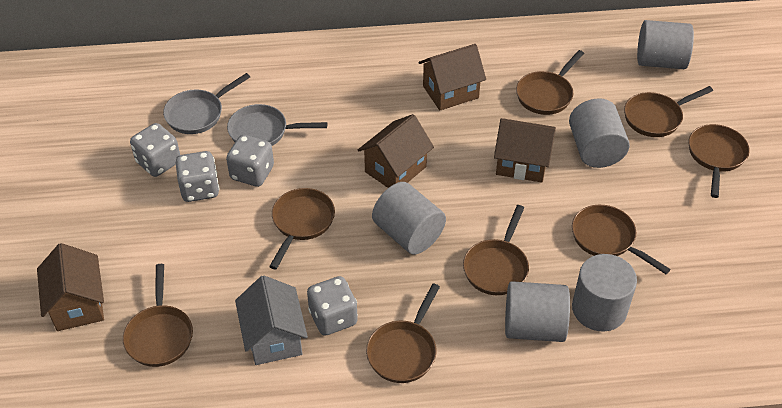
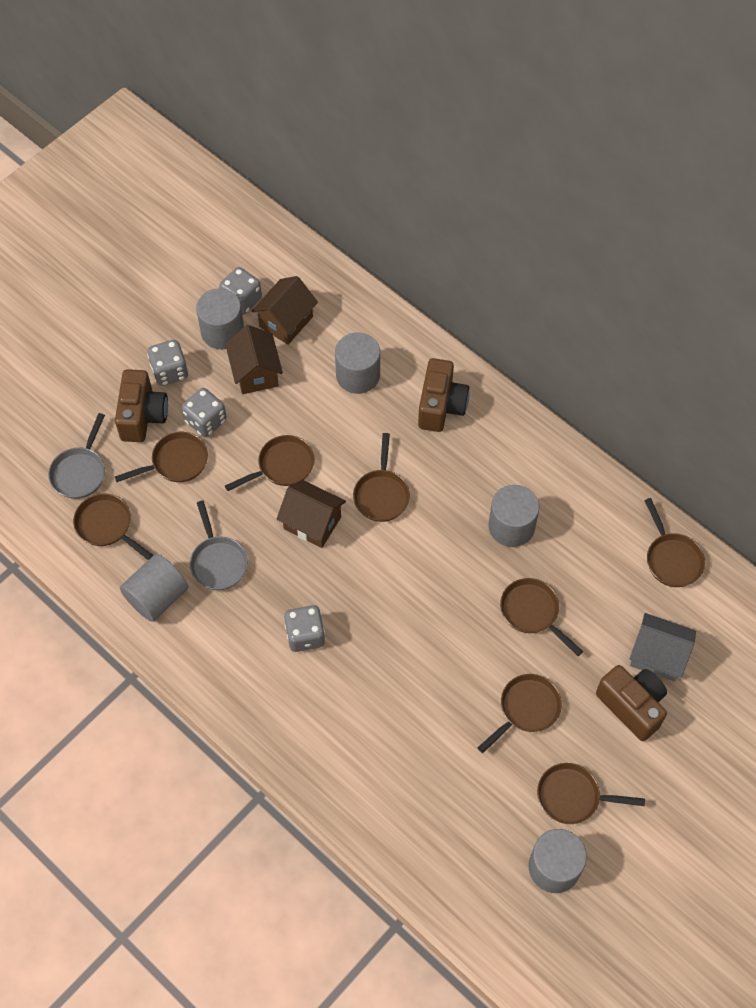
brown camera: none = 0 -> [115,369,168,442] [418,358,470,432] [596,665,667,741] = 3
brown house: [37,243,104,331] [358,114,434,188] [418,44,486,110] [494,118,556,183] = 4 -> [225,325,283,394] [252,276,318,345] [277,480,346,548] = 3

